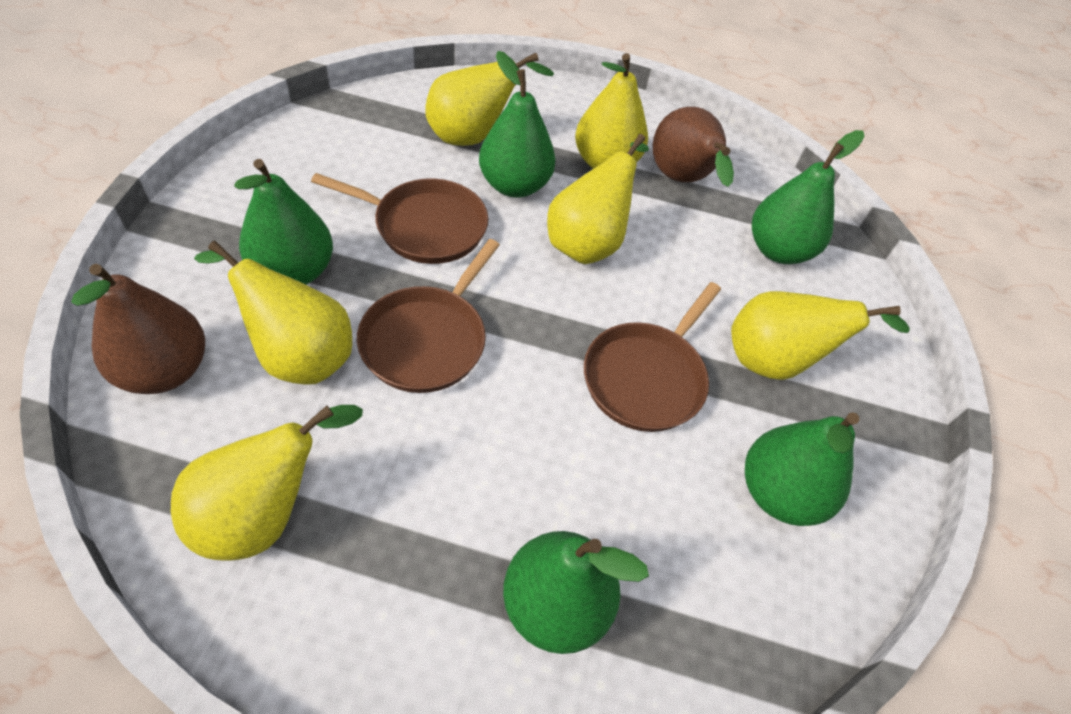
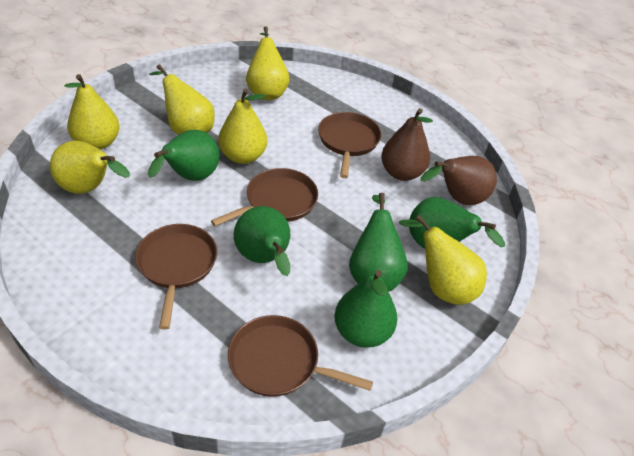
brown pan: [311,173,488,264] [357,239,500,393] [584,282,721,432] = 3 -> [135,224,217,330] [211,168,318,226] [228,315,373,397] [318,112,381,178] = 4

